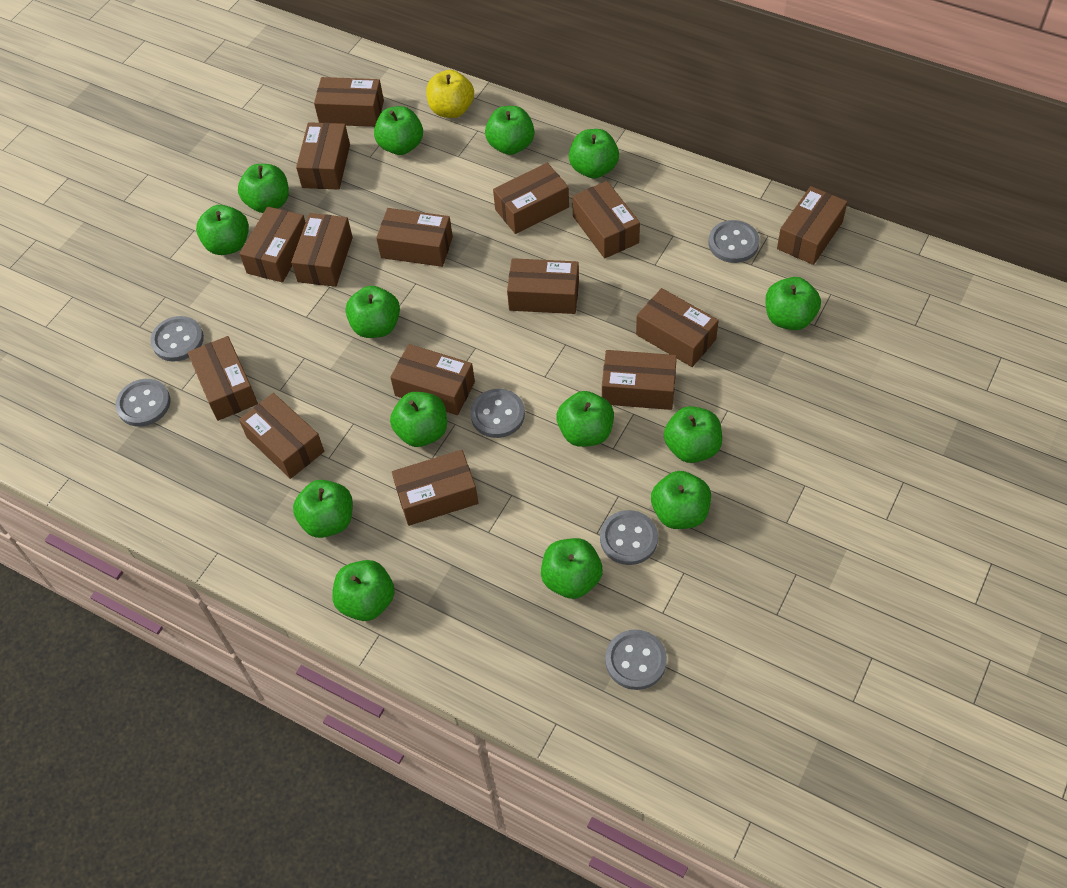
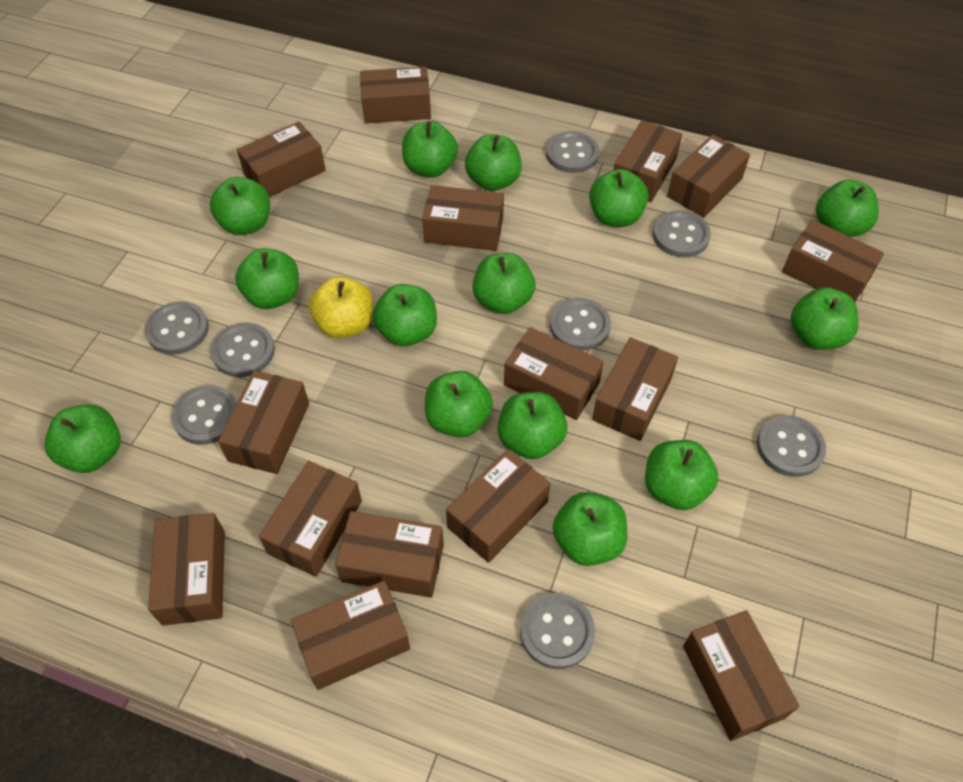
grey button: [116,379,170,427] [150,316,204,362] [470,389,525,438] [600,510,658,565] [605,629,667,690] [708,220,760,263] = 6 -> [145,301,209,355] [172,385,237,445] [211,322,275,377] [520,593,595,669] [546,131,599,173] [550,298,611,351] [653,210,711,257] [757,415,826,477] = 8

